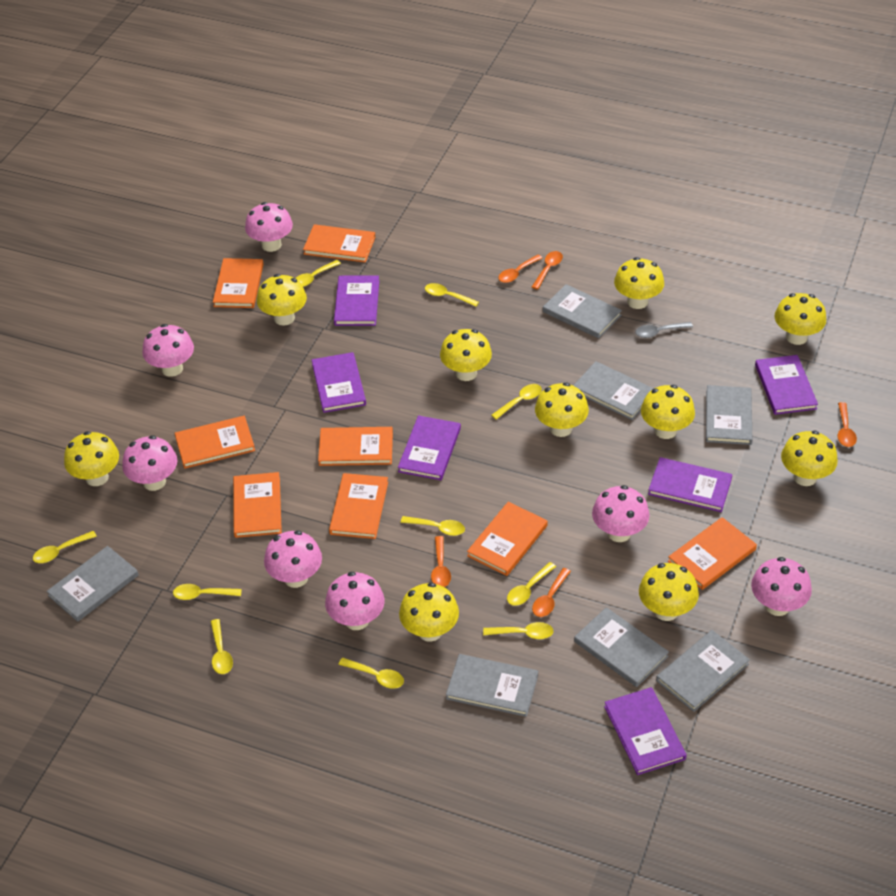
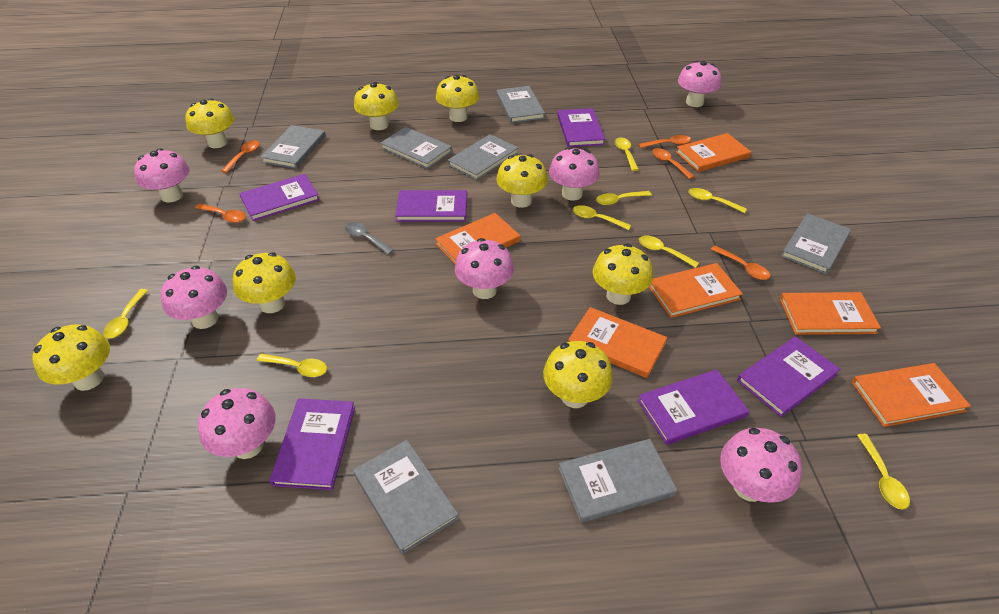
orange book: [175,416,255,469] [213,258,264,308] [233,472,282,538] [303,224,375,262] [318,427,393,466] [329,473,388,539] [467,502,548,576] [668,517,757,590] = 8 -> [435,213,520,264] [568,307,667,378] [649,263,743,318] [676,133,751,172] [780,292,881,335] [852,363,971,427] = 6
yellow mushroom: [64,431,119,486] [257,274,307,326] [399,582,459,642] [440,329,492,381] [535,383,589,437] [614,257,664,309] [639,563,699,621] [641,385,695,439] [775,293,826,345] [781,431,838,486] = 10 -> [32,324,110,391] [185,98,234,148] [233,252,296,313] [354,82,399,130] [436,75,479,122] [496,154,548,208] [543,341,613,408] [592,244,653,305] = 8
yellow spoon: [33,531,97,563] [173,584,242,600] [210,619,233,674] [296,260,341,287] [338,658,404,689] [401,516,465,536] [425,283,479,307] [483,622,554,639] [491,384,542,420] [507,562,556,606] = 10 -> [103,289,148,339] [257,354,327,377] [573,205,631,230] [596,191,652,205] [615,137,639,171] [639,236,699,268] [689,188,747,213] [857,434,910,510] = 8

